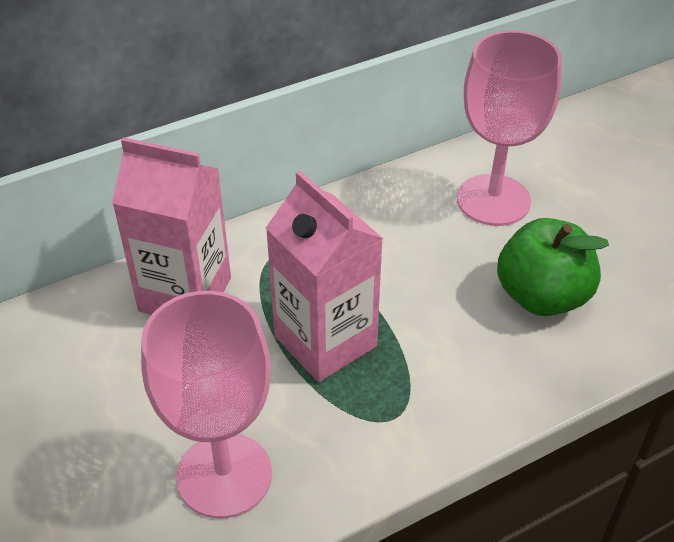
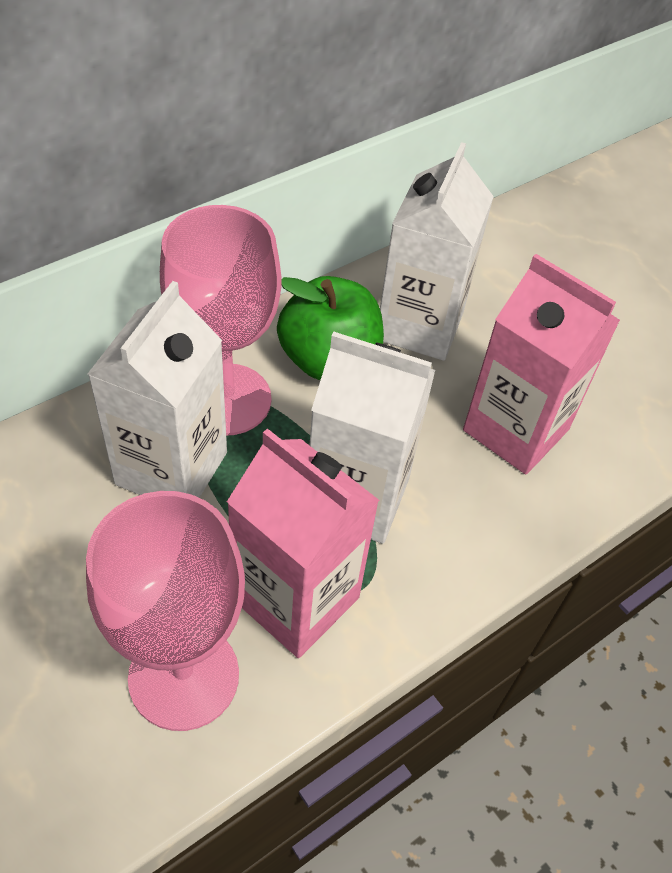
white carton: none = 0 -> [88,281,227,498] [310,332,435,543] [380,142,494,361] = 3

